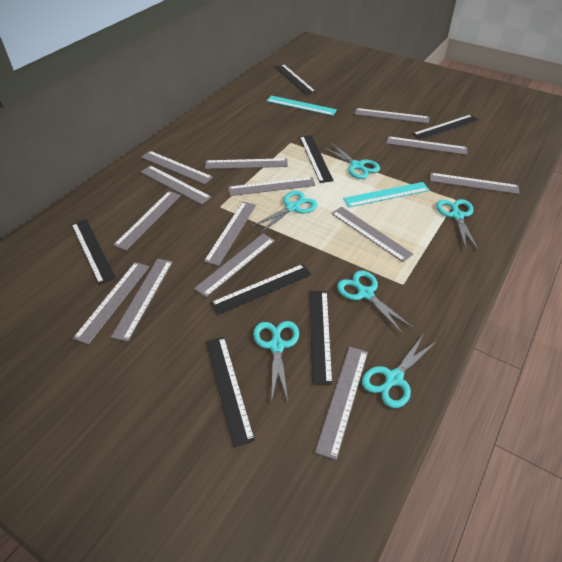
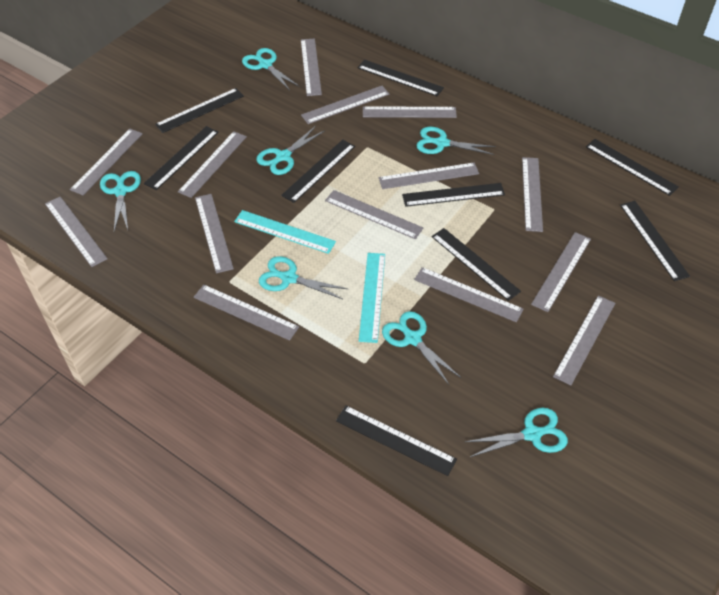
black ruler: [71,219,116,285] [206,337,255,447] [210,264,312,315] [274,64,316,95] [300,135,334,183] [310,291,333,385] [413,115,479,140] = 7 -> [144,126,218,190] [155,88,244,133] [281,140,355,203] [336,406,457,476] [357,60,444,96] [402,183,505,207] [432,228,521,301] [586,139,679,196] [620,201,690,281] = 9
turquoise scissors: [251,191,317,233] [253,321,299,403] [323,143,380,179] [337,270,414,334] [362,334,437,408] [436,199,479,251] = 6 -> [100,171,141,231] [242,48,300,90] [256,126,324,175] [259,256,348,299] [382,311,461,385] [416,126,496,155] [465,408,568,457] = 7

